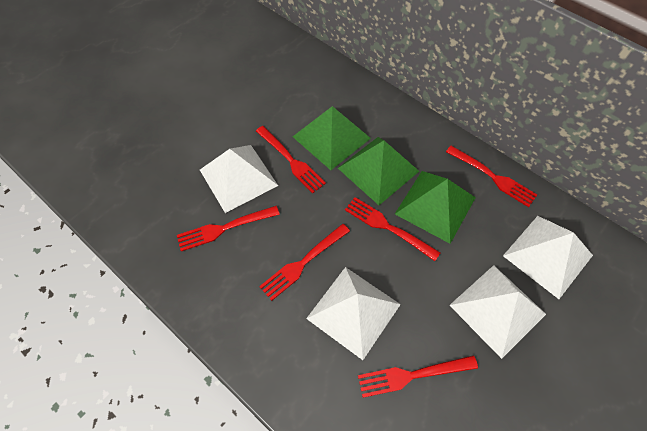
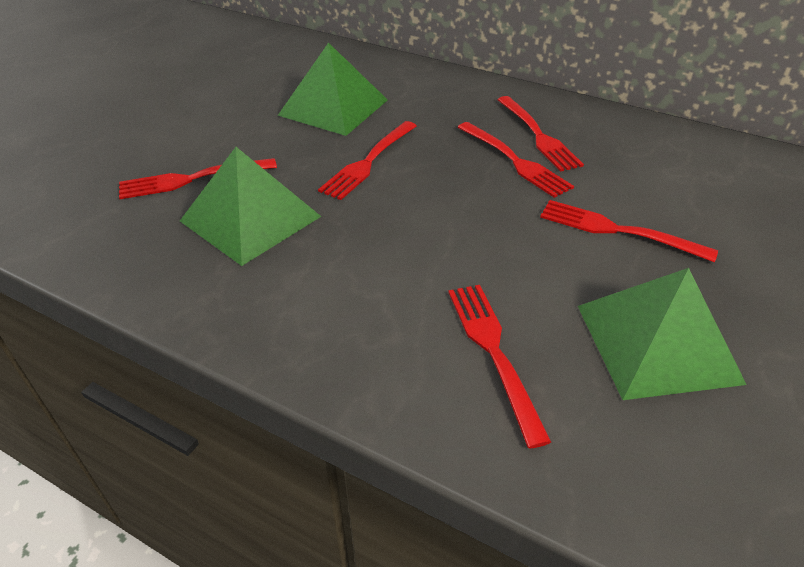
white pyramid: [200,145,278,213] [306,267,401,360] [449,265,546,359] [503,216,593,299] = 4 -> none = 0

